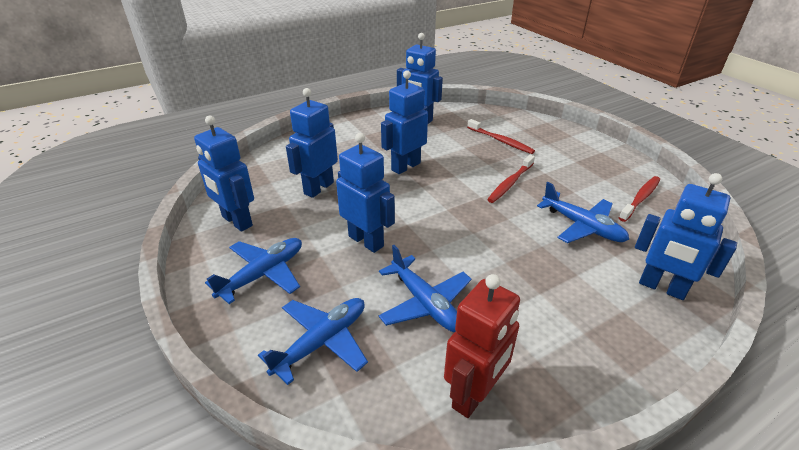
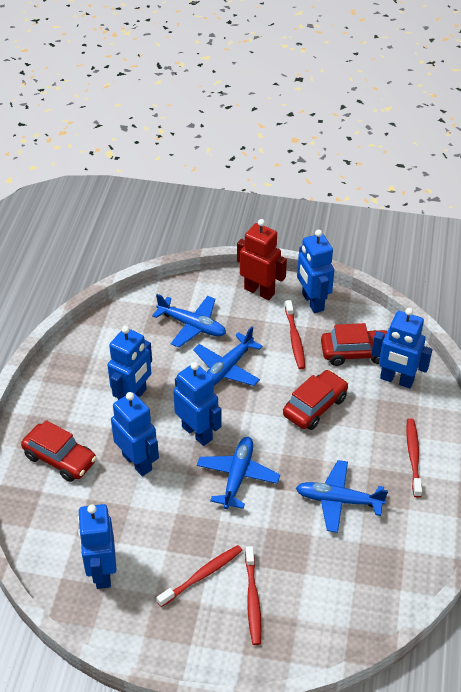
red car: none = 0 -> [21,420,97,482] [283,370,348,430] [321,323,387,366] = 3
red toothbrush: [467,119,535,154] [487,155,535,203] [619,176,660,222] = 3 -> [156,545,243,607] [245,546,261,645] [285,300,305,369] [406,418,422,497] = 4

